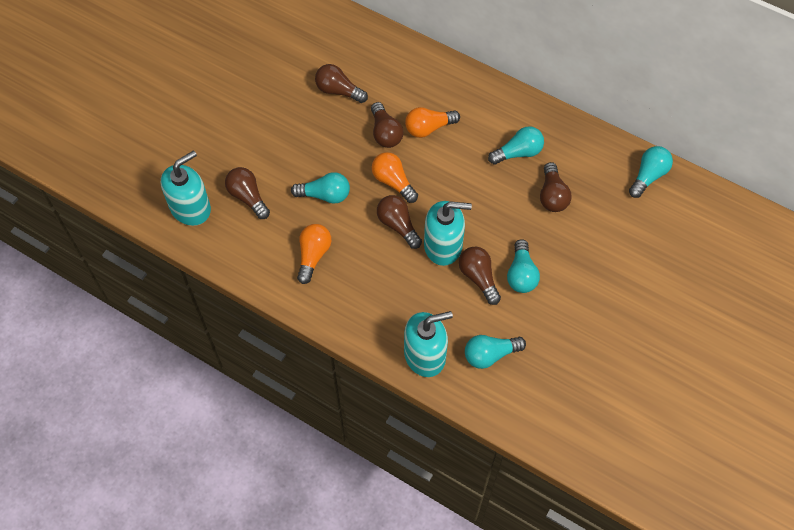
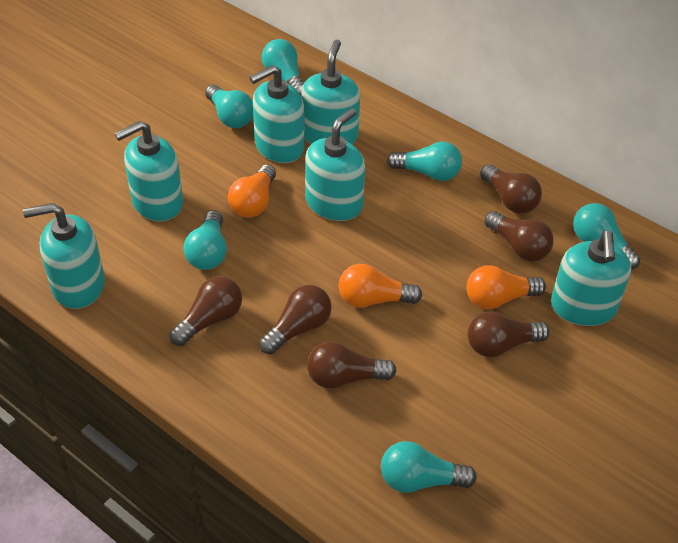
turquoise light bulb: [291,172,350,204] [465,335,526,369] [488,126,544,165] [507,239,540,293] [629,146,673,198] = 5 -> [183,210,227,270] [205,85,253,128] [262,39,304,95] [381,441,477,493] [387,141,462,181] [573,203,640,269] = 6
turquoise soap dispenser: [161,150,211,226] [404,311,453,377] [424,201,472,266] = 3 -> [23,203,105,309] [115,121,183,222] [249,65,305,163] [301,40,360,144] [305,108,365,221] [551,230,631,326] = 6

